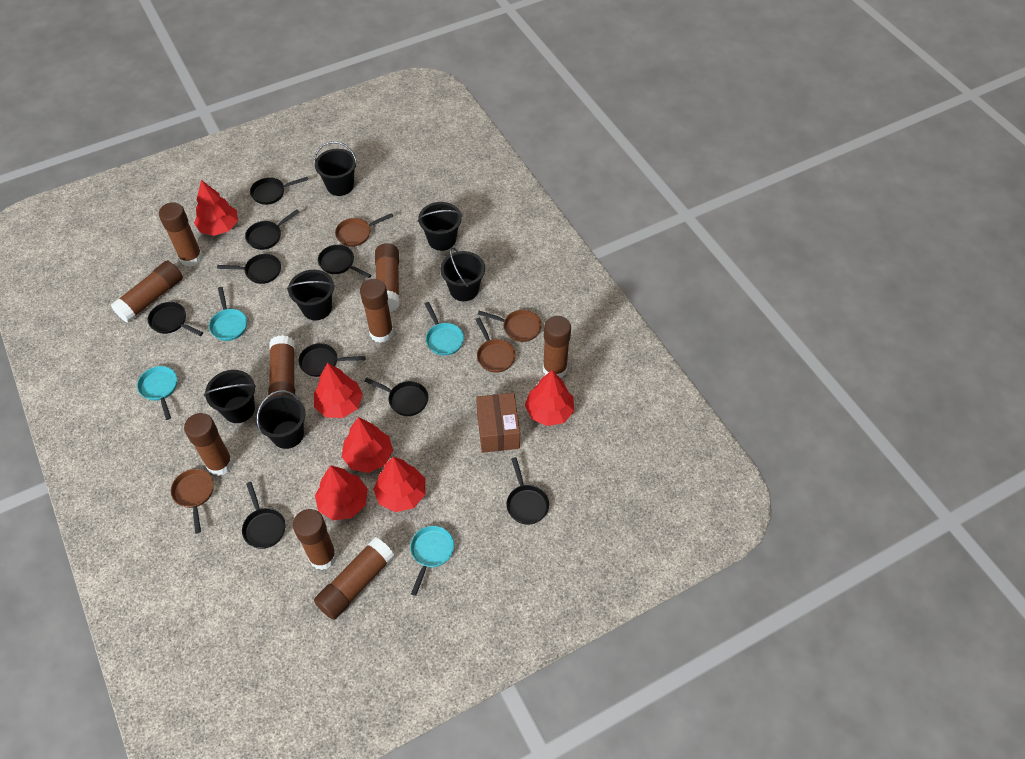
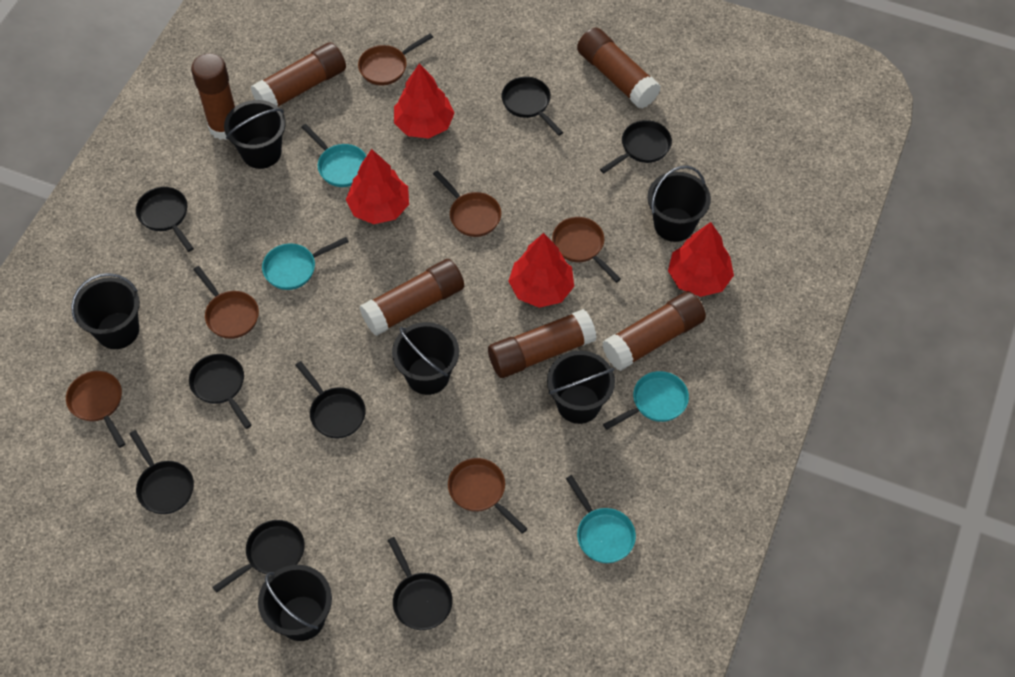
black pan: [148,302,203,336] [217,254,281,284] [242,482,286,549] [245,209,299,250] [250,177,308,205] [298,343,366,377] [318,245,371,278] [364,377,428,416] [507,457,549,525] = 9 -> [130,430,194,514] [136,187,194,252] [189,354,252,429] [213,520,305,593] [295,361,366,439] [388,537,453,630] [502,77,563,136] [600,120,672,173] = 8
brown box: [476,393,520,453] = 1 -> none = 0
brown glue stick: [111,261,183,323] [159,202,203,267] [184,413,233,476] [268,335,295,398] [293,509,337,570] [314,537,395,620] [360,279,394,343] [375,243,400,312] [543,316,571,378] = 9 -> [191,53,235,140] [251,42,346,107] [359,259,464,336] [488,309,597,378] [577,28,661,108] [602,291,706,371] = 6
brown pan: [171,469,214,533] [335,213,393,247] [475,318,516,373] [478,310,542,342] = 4 -> [66,371,125,448] [193,266,259,339] [358,33,433,85] [433,170,501,237] [448,458,527,534] [552,217,621,283] = 6
red tree: [194,180,238,236] [314,363,363,418] [315,465,368,520] [342,417,393,473] [373,457,425,512] [525,370,574,426] = 6 -> [346,149,409,224] [394,63,455,138] [508,233,574,308] [668,222,734,297] = 4

